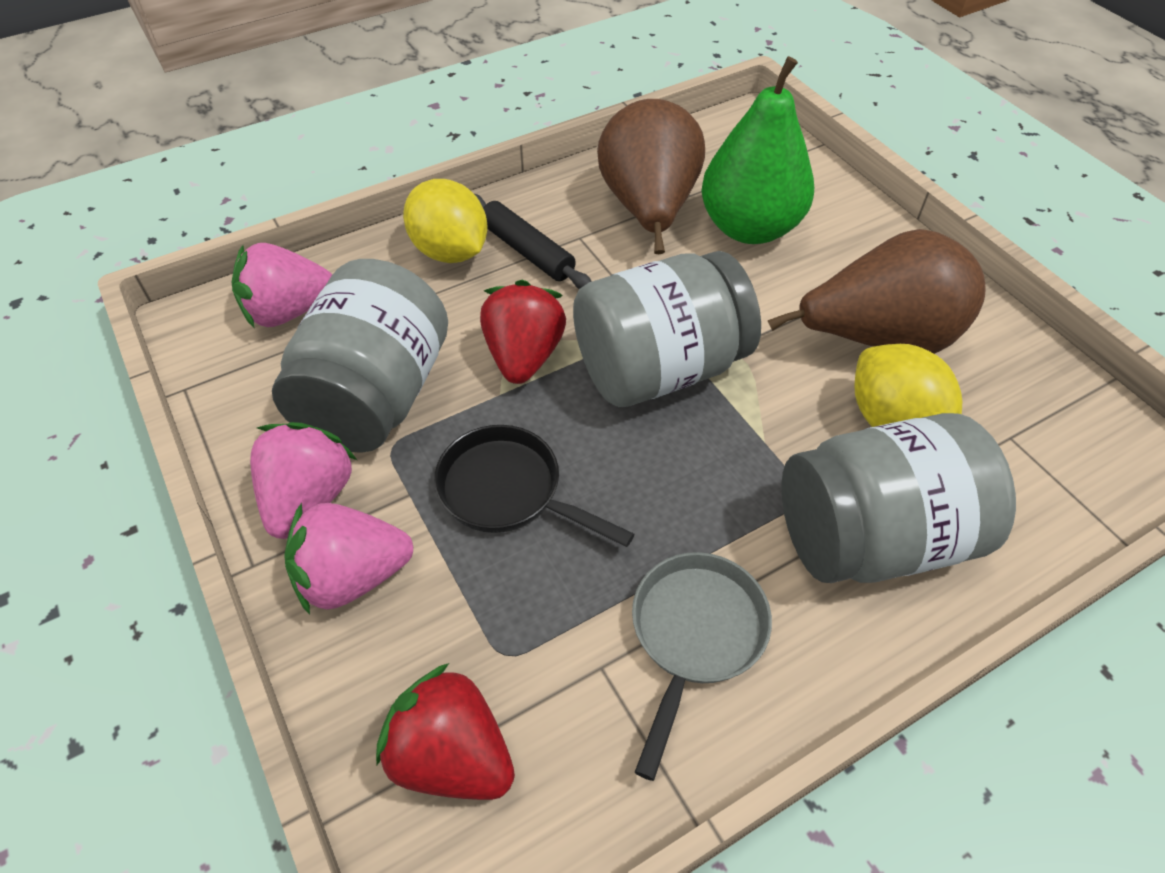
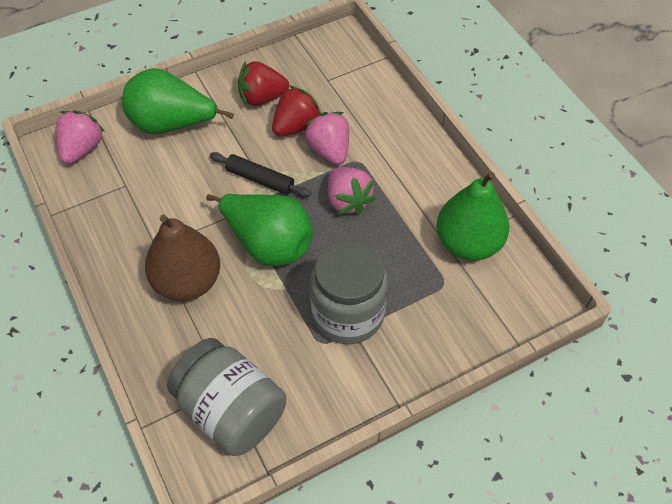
black pan: [434,425,634,547] = 1 -> none = 0
brown pear: [597,99,705,254] [767,229,986,354] = 2 -> [145,215,220,301] = 1
green pear: [701,56,814,244] = 1 -> [122,68,234,134] [206,194,313,266] [436,172,509,261] = 3
grey jar: [272,259,448,453] [573,251,761,407] [781,413,1016,583] = 3 -> [167,338,286,456] [310,240,388,344] = 2
grey pan: [632,552,772,781] = 1 -> none = 0
yellow lemon: [403,179,487,263] [854,344,962,427] = 2 -> none = 0

